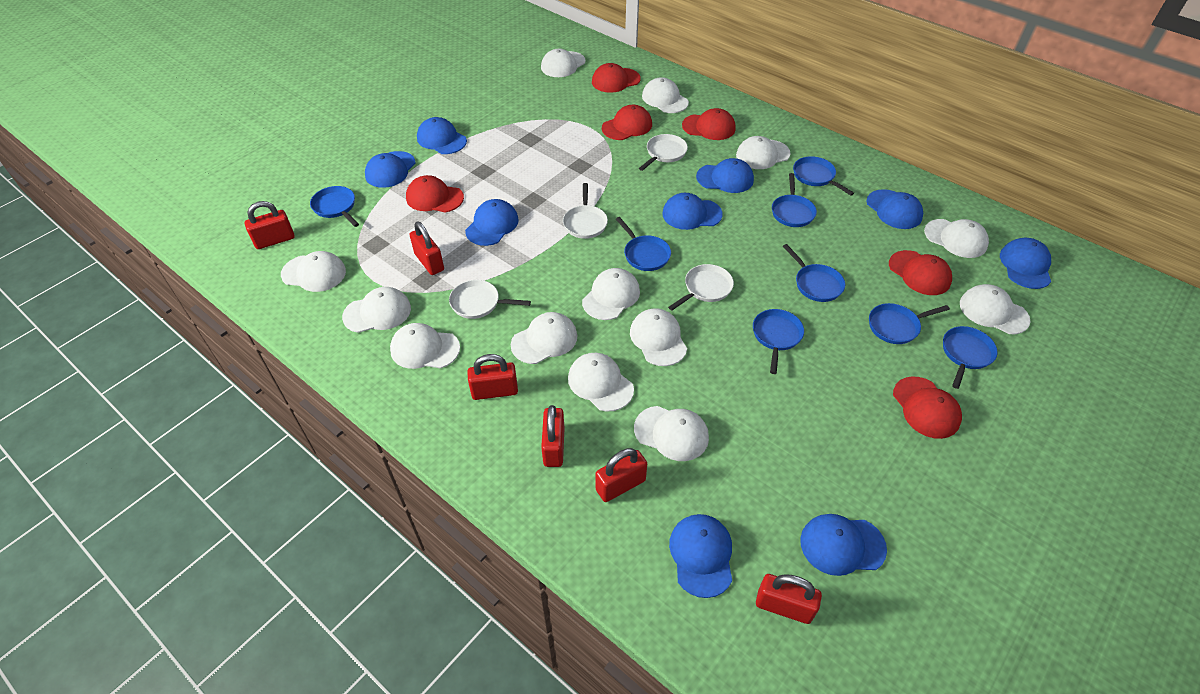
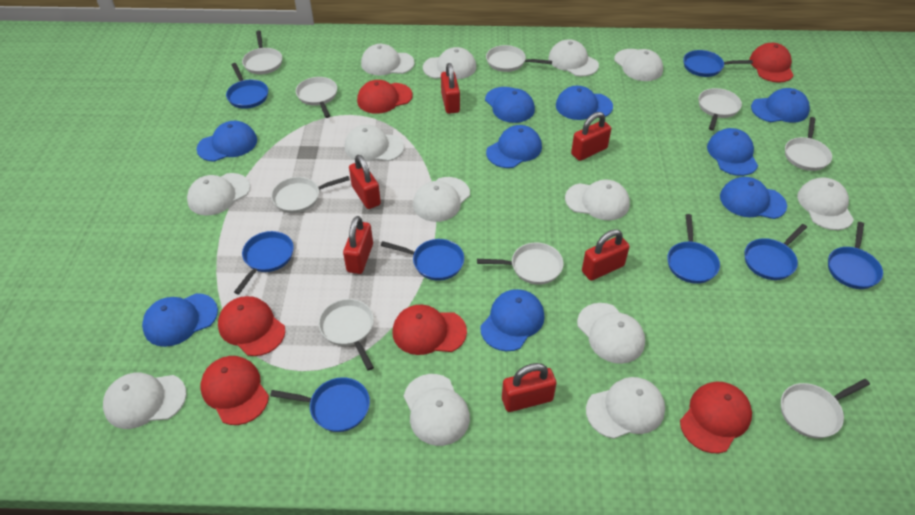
white pan: [449,280,531,319] [563,183,608,239] [639,134,688,171] [668,264,734,310] = 4 -> [242,31,282,74] [271,176,350,213] [296,77,337,118] [319,299,374,371] [477,242,564,285] [486,45,552,72] [698,88,742,130] [781,379,870,438] [785,117,832,171] = 9

